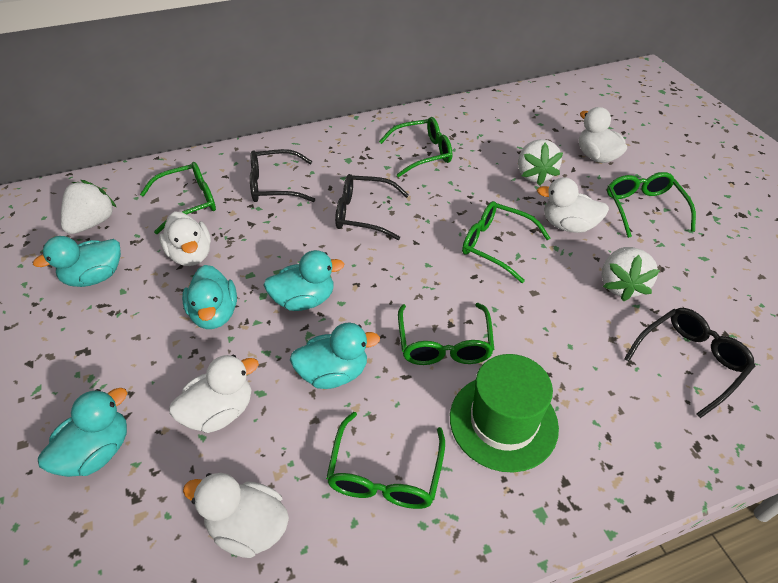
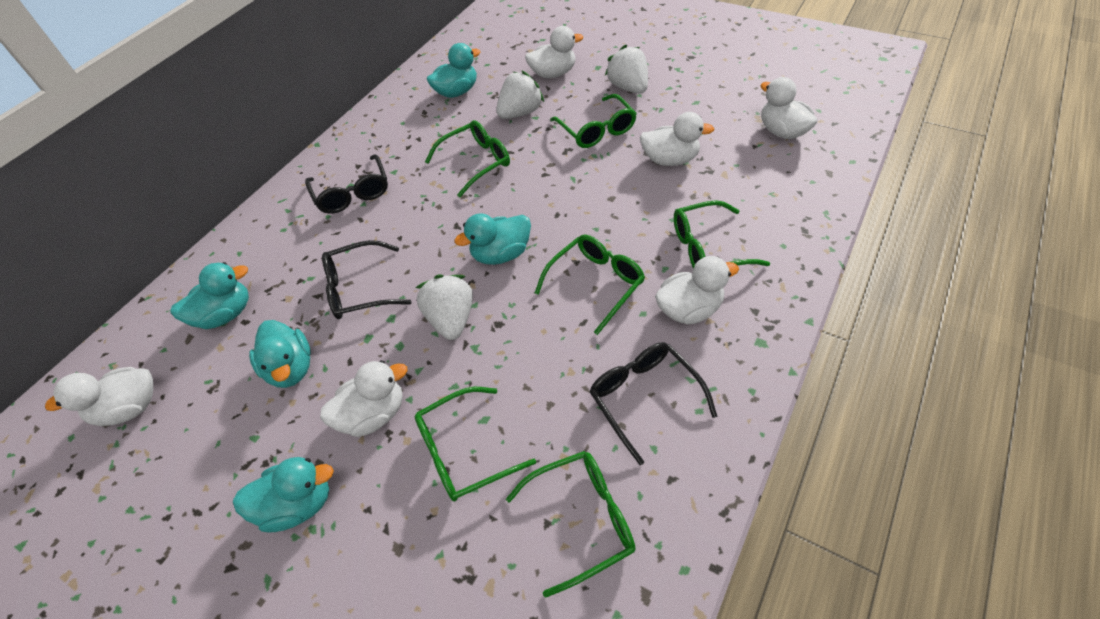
green hat: [450,354,559,472] = 1 -> none = 0
white duck: [159,211,211,266] [169,354,259,433] [183,473,289,558] [537,177,609,233] [579,107,627,163] = 5 -> [45,367,153,426] [320,360,407,437] [525,26,583,78] [640,112,714,166] [655,256,739,324] [760,77,817,139] = 6

